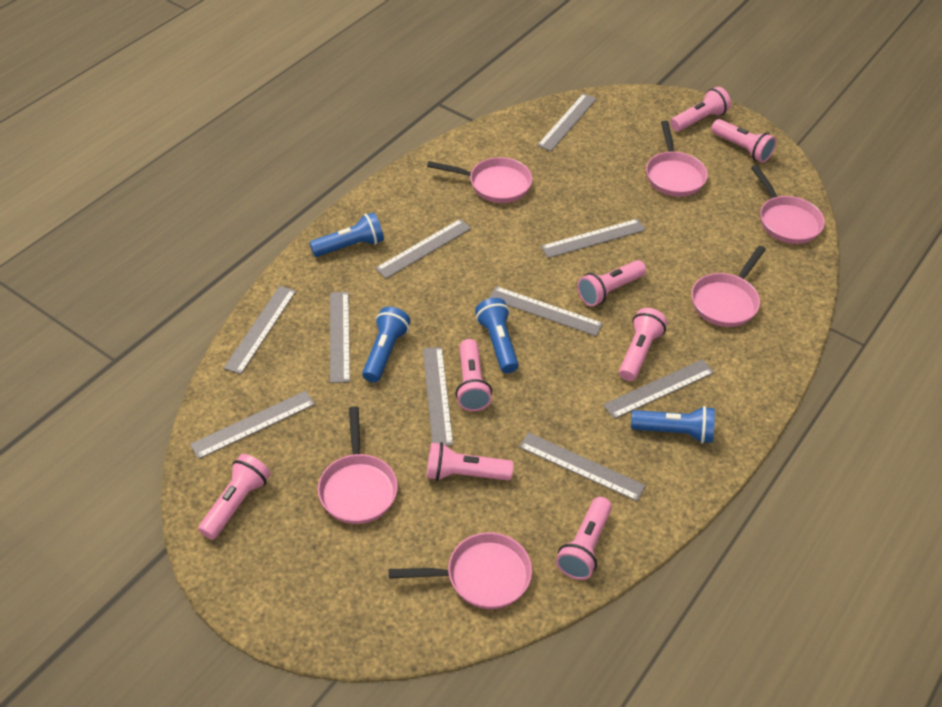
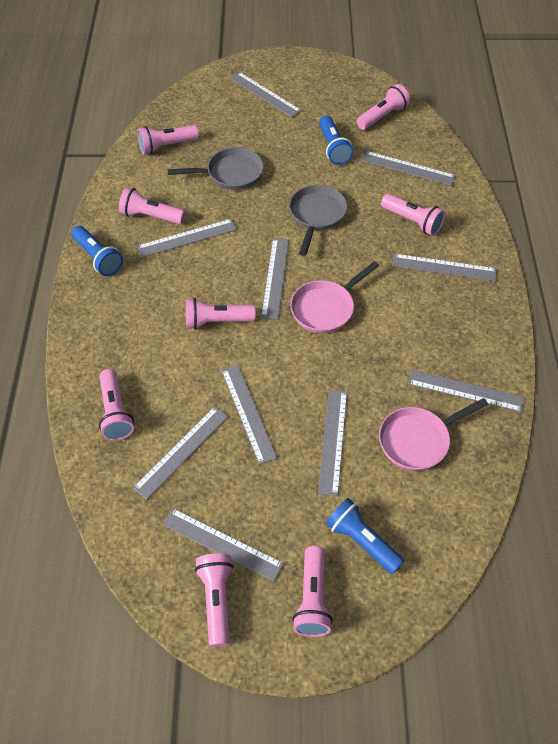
blue flashlight: [309,212,384,257] [362,307,411,383] [475,298,519,373] [631,406,715,444] = 4 -> [71,226,123,276] [319,116,353,165] [326,498,404,574] = 3
grey pan: none = 0 -> [168,147,264,190] [289,185,347,256] = 2
pink pan: [318,406,398,524] [389,532,532,609] [427,157,533,203] [646,120,708,197] [691,246,766,327] [751,165,825,244] = 6 -> [290,261,379,333] [379,398,488,471] = 2

